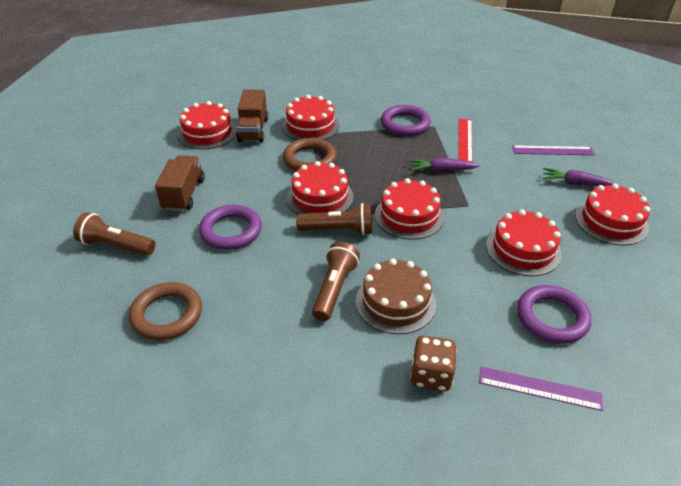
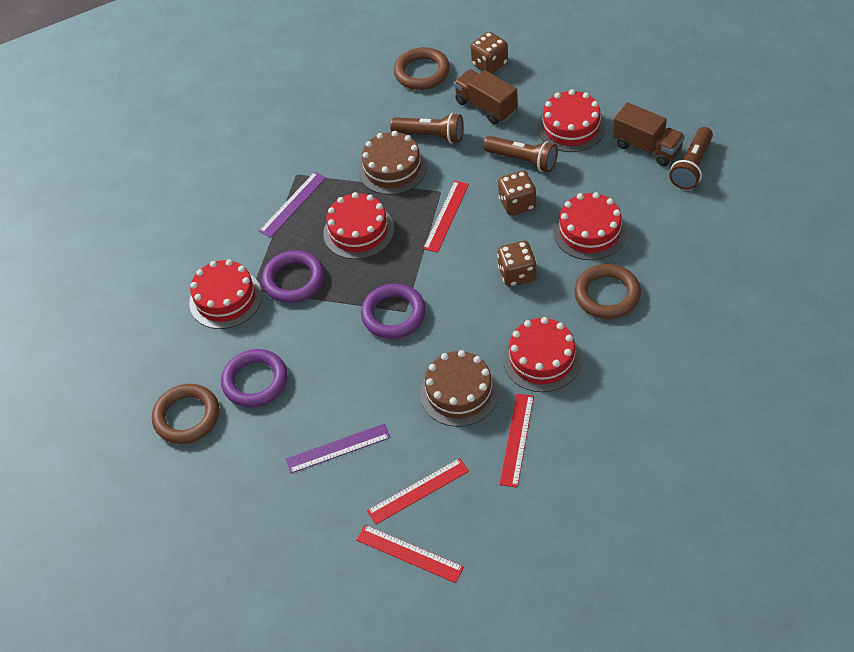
brown cake: [356,258,436,334] = 1 -> [359,131,427,195] [420,350,499,427] = 2
brown dice: [410,336,457,391] = 1 -> [471,32,508,74] [497,241,537,287] [498,171,537,216] = 3
brown ring: [129,282,202,340] [283,138,337,171] = 2 -> [152,384,219,444] [394,47,450,90] [574,264,641,319] = 3
purple carrot: [409,158,479,172] [543,168,617,186] = 2 -> none = 0
red cake: [178,101,237,150] [282,95,340,140] [287,161,354,214] [375,178,444,240] [486,209,562,276] [575,184,650,246] = 6 -> [189,259,262,329] [323,192,394,259] [503,317,582,392] [537,89,606,152] [553,192,627,260] = 5
red ruler: [458,119,472,162] = 1 -> [356,525,464,583] [367,458,469,525] [423,181,469,253] [499,394,534,487] = 4

